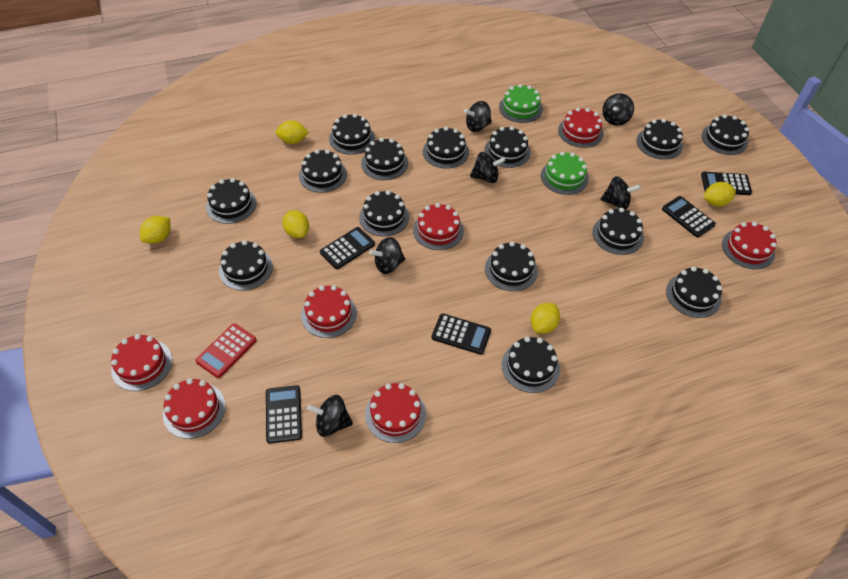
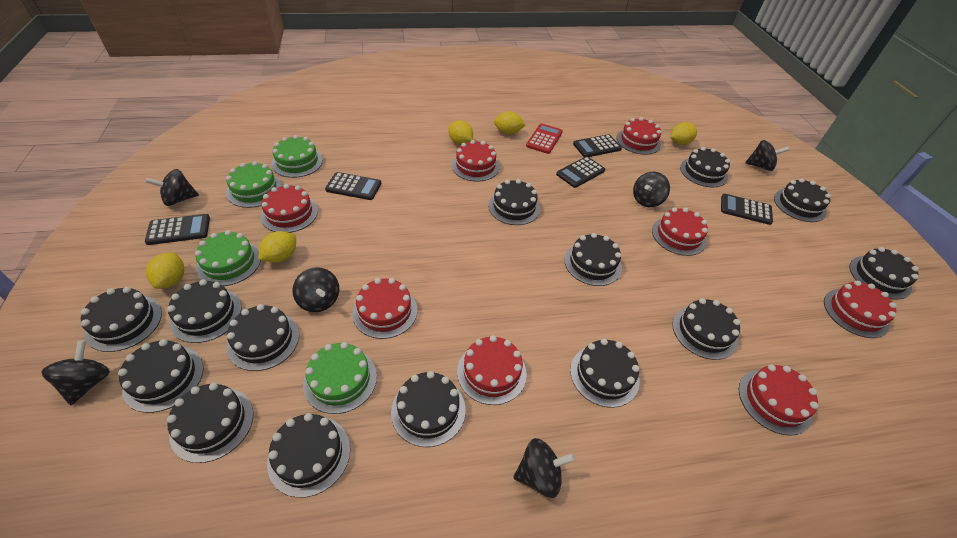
green cake: [499,84,543,123] [541,152,589,195] = 2 -> [195,230,261,286] [226,161,282,208] [271,135,323,178] [303,342,377,414] = 4
red cake: [111,334,172,391] [163,378,226,439] [301,285,357,338] [365,383,426,443] [413,203,464,250] [558,108,604,148] [722,222,777,269] = 7 -> [260,184,318,233] [352,278,417,339] [452,140,500,182] [457,335,527,405] [617,117,661,155] [652,208,708,256] [739,365,819,436] [824,281,897,338] = 8

